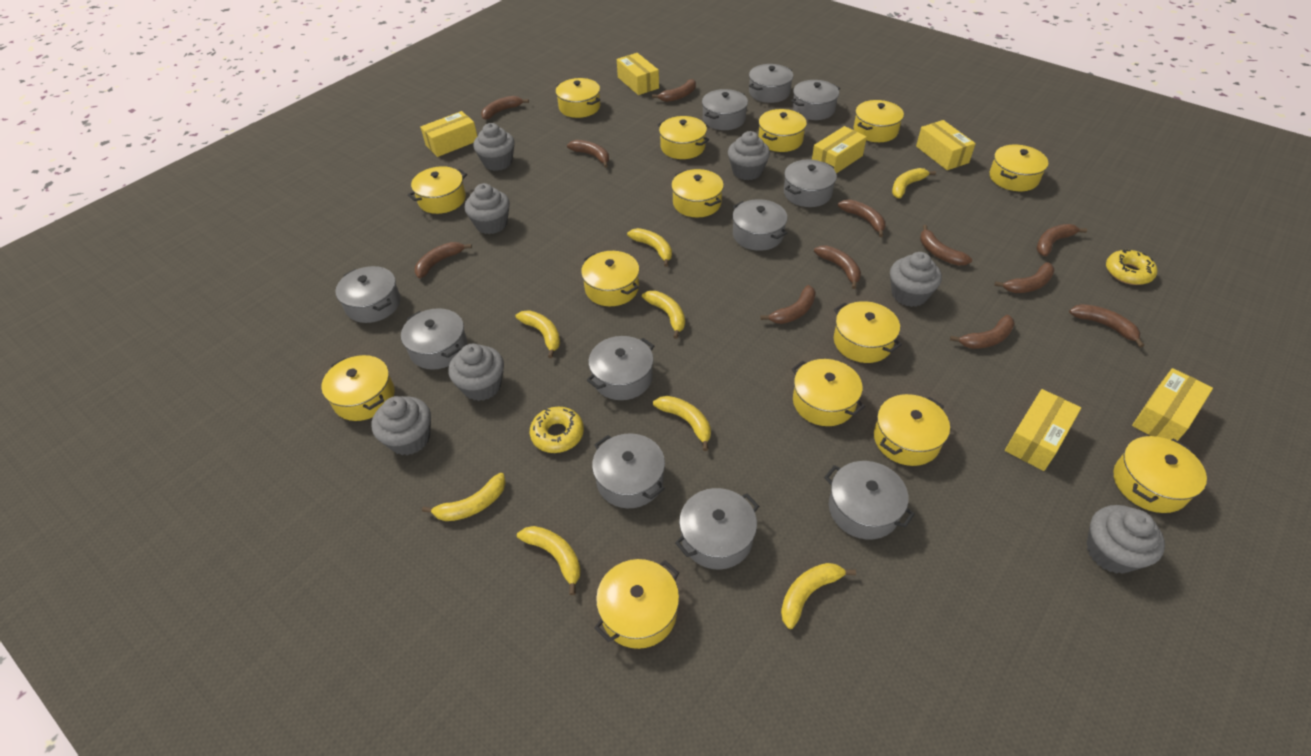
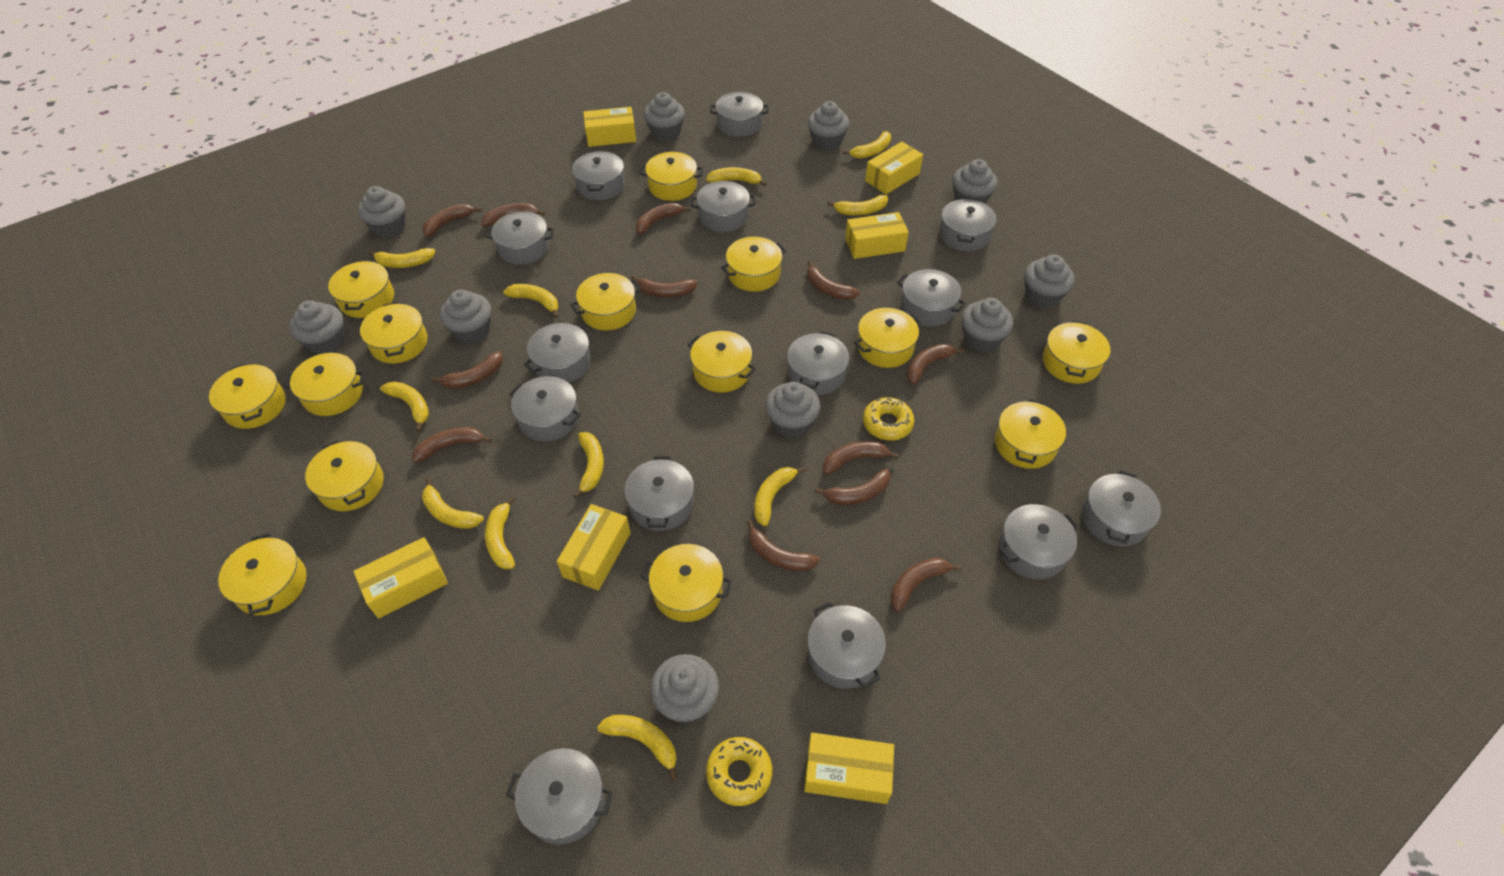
grey cupcake: [372,396,431,455] [449,343,504,401] [465,183,510,234] [473,123,515,171] [728,131,770,180] [890,252,942,307] [1087,505,1165,574] = 7 -> [289,301,345,355] [358,186,406,238] [440,290,491,344] [644,92,685,141] [650,654,719,723] [765,382,820,438] [808,101,849,150] [953,159,997,204] [962,298,1013,352] [1024,255,1075,308] = 10
grey pot: [336,266,401,323] [401,308,467,370] [587,336,654,400] [592,433,665,508] [675,488,759,570] [702,89,748,130] [732,199,788,251] [749,64,793,103] [784,160,837,207] [791,80,840,120] [824,461,915,539] = 11 -> [486,211,554,265] [506,748,613,845] [509,376,581,441] [524,323,593,383] [572,151,625,200] [624,456,694,531] [691,181,756,232] [710,92,769,137] [787,331,849,395] [807,602,886,689] [897,269,966,327] [939,198,997,251] [998,504,1079,579] [1082,470,1161,547] = 14
yellow banana: [422,473,506,521] [515,310,560,358] [517,526,581,595] [627,228,672,267] [642,291,685,339] [653,396,711,451] [781,563,856,629] [892,168,936,198] = 8 -> [369,248,435,268] [380,381,429,432] [422,478,484,529] [485,496,516,569] [503,284,559,318] [573,432,604,498] [597,715,678,781] [706,167,767,186] [754,467,806,527] [827,195,888,215] [843,131,891,159] = 11

